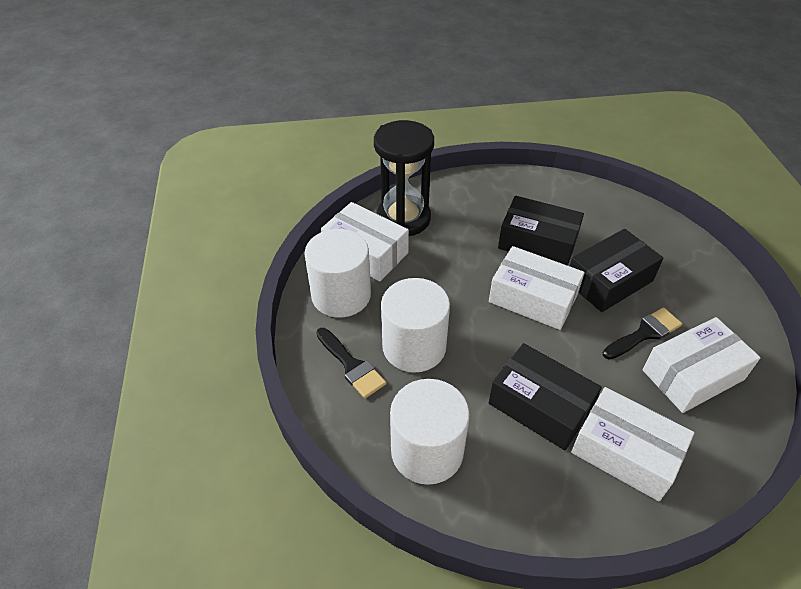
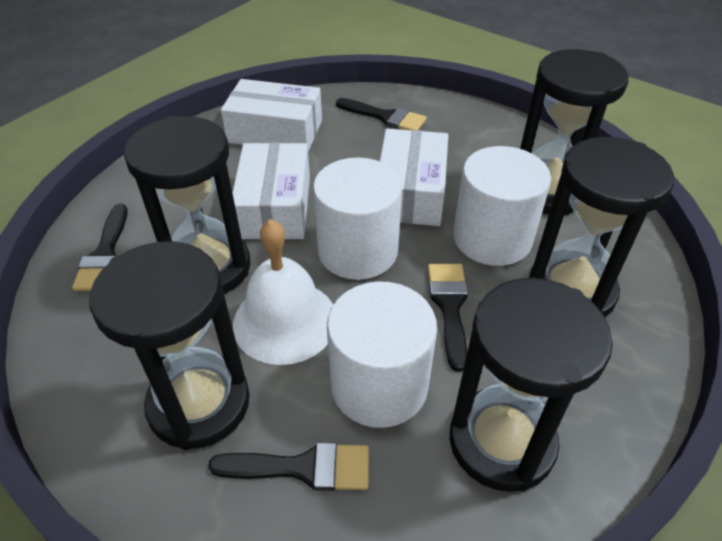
black box: [489,343,602,450] [498,196,584,266] [570,229,663,312] = 3 -> none = 0
black brush: [316,328,386,398] [603,307,682,360] = 2 -> [72,204,128,291] [208,442,369,491] [336,98,427,130] [428,264,468,372] = 4
black hourglass: [374,120,434,236] = 1 -> [89,241,250,450] [124,116,251,294] [450,278,613,492] [520,49,629,215] [529,137,674,317] = 5
white bell: none = 0 -> [233,219,333,365] = 1
white box: [321,202,409,281] [489,246,585,330] [571,387,694,501] [643,317,761,413] = 4 -> [221,79,322,152] [232,143,310,239] [380,129,448,226] = 3

